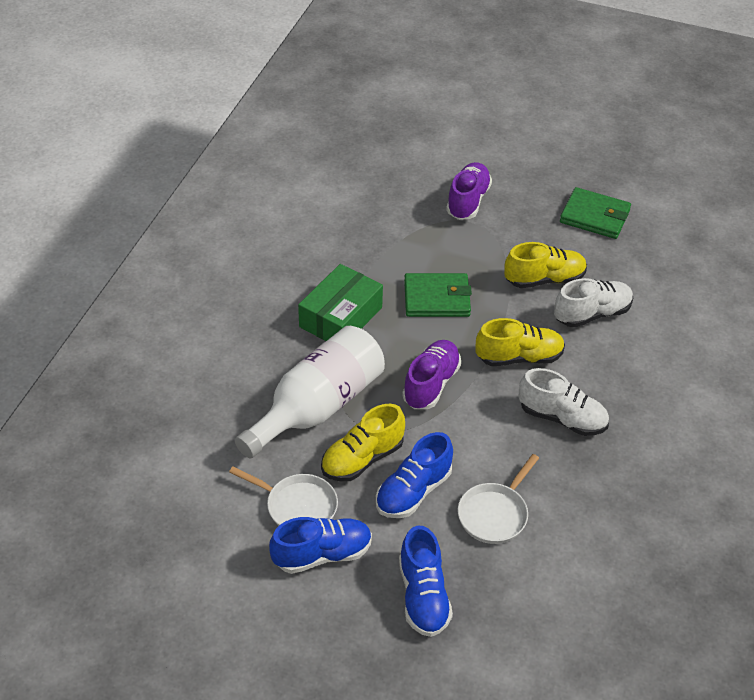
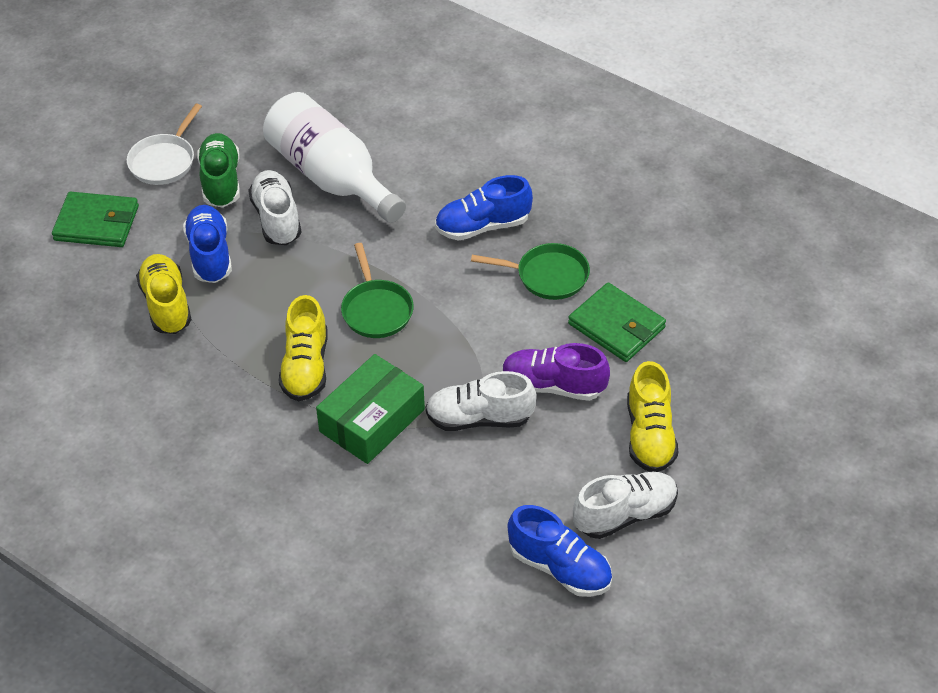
green pan: none = 0 -> [341,243,414,338] [471,243,590,300] = 2
green shoe: none = 0 -> [197,133,240,208] = 1
purple shoe: [402,340,461,409] [446,162,492,220] = 2 -> [502,343,610,401] = 1
white pan: [229,466,338,526] [458,454,539,544] = 2 -> [127,103,202,185] = 1
white shoe: [519,368,609,436] [554,278,633,328] = 2 -> [248,170,302,245] [425,371,537,431] [573,472,678,539] = 3

